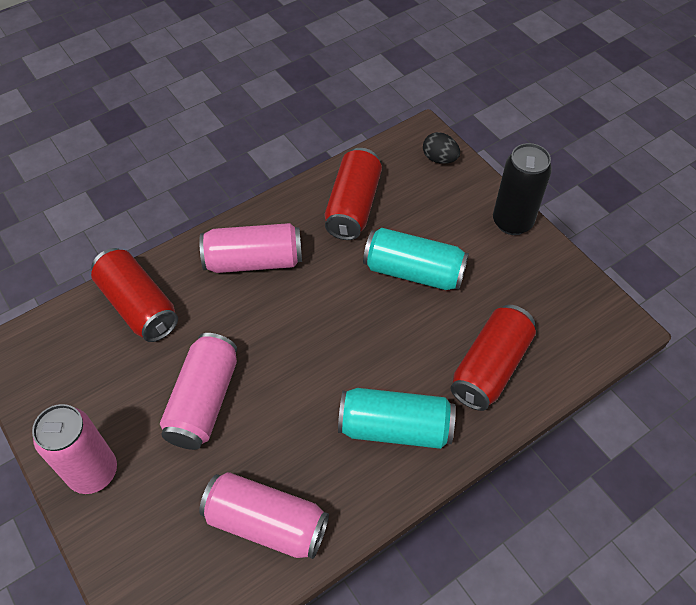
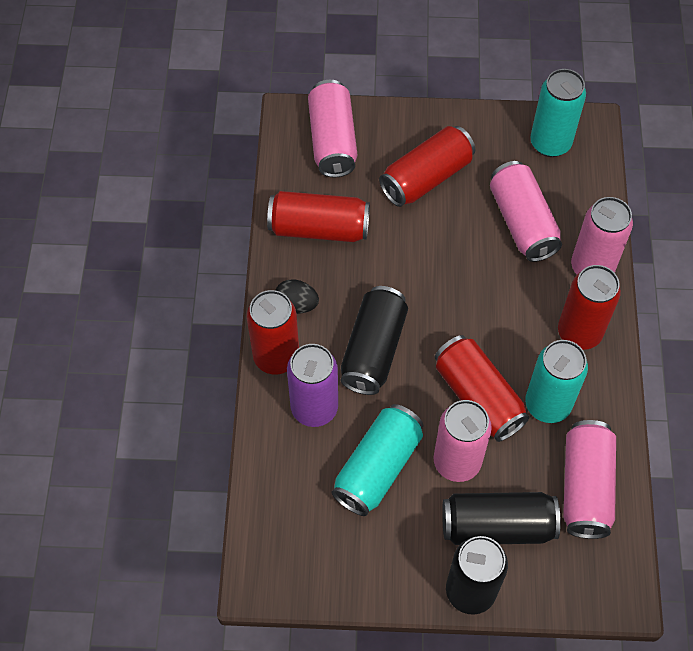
black can: [493,143,552,235] = 1 -> [341,286,408,395] [442,492,561,545] [446,536,508,615] = 3
pink can: [32,404,117,494] [160,333,237,450] [199,223,302,273] [199,472,329,559] = 4 -> [308,80,357,177] [433,400,492,482] [490,161,562,262] [563,420,616,539] [571,197,633,274] = 5
purple can: none = 0 -> [287,344,338,427] = 1
red can: [91,248,178,342] [325,148,382,240] [450,305,536,411] = 3 -> [247,290,299,374] [267,191,370,242] [379,126,475,207] [435,335,530,442] [558,265,621,350] = 5
turquoise can: [338,388,456,449] [363,228,469,290] = 2 -> [332,404,423,516] [525,340,588,423] [530,69,586,157] = 3

